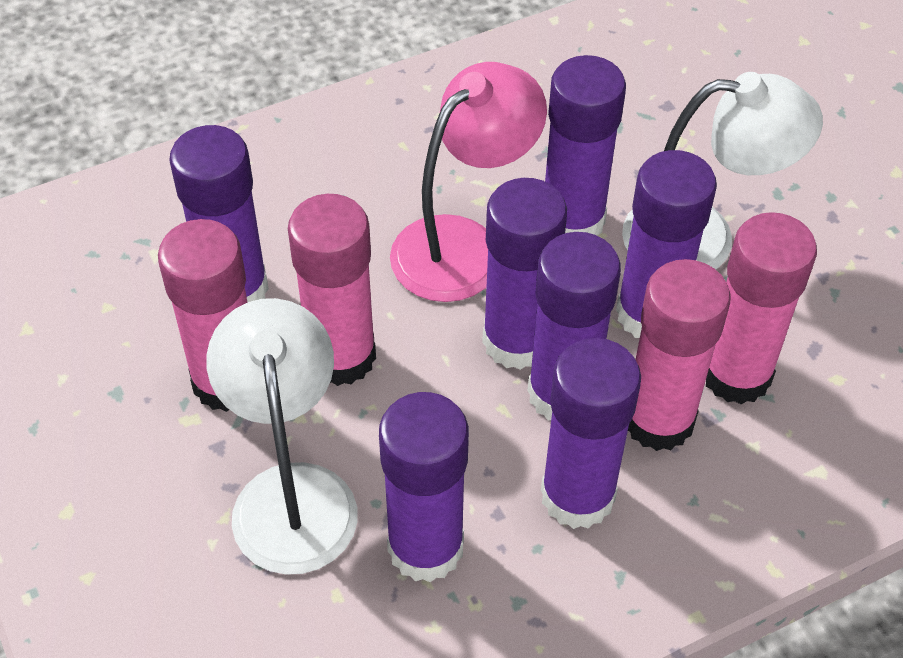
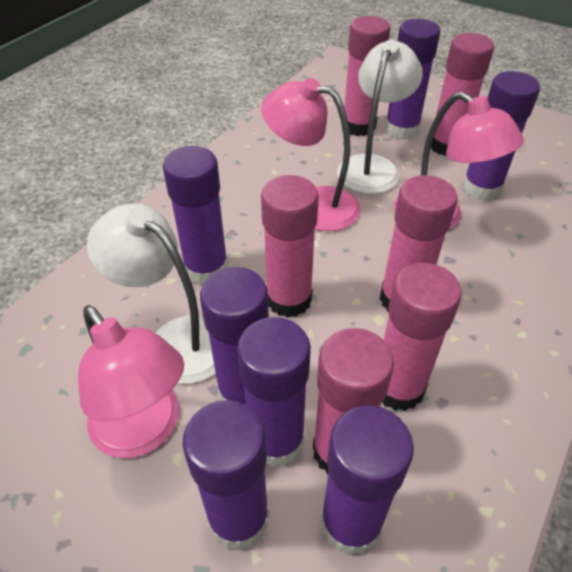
pink glue stick: [158,219,247,412] [288,194,376,386] [628,259,731,451] [706,212,817,404] = 4 -> [261,175,319,318] [313,328,394,475] [344,16,390,136] [380,175,458,312] [383,263,462,411] [431,33,494,156] = 6
pink lamp: [390,62,547,302] = 1 -> [78,305,184,458] [261,78,361,231] [394,92,524,229] = 3

